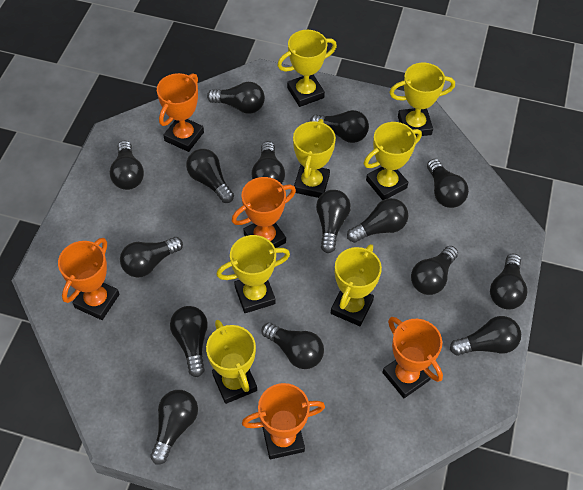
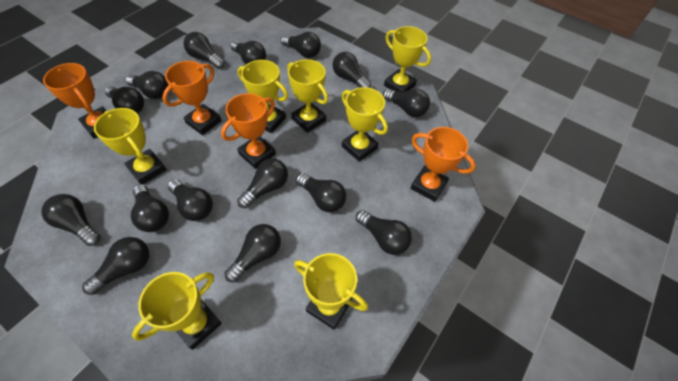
orange trophy: [58,238,119,320] [157,73,204,152] [232,177,296,248] [242,383,325,459] [382,317,443,398] = 5 -> [43,63,107,139] [162,61,222,135] [221,93,276,169] [411,127,476,202] = 4

